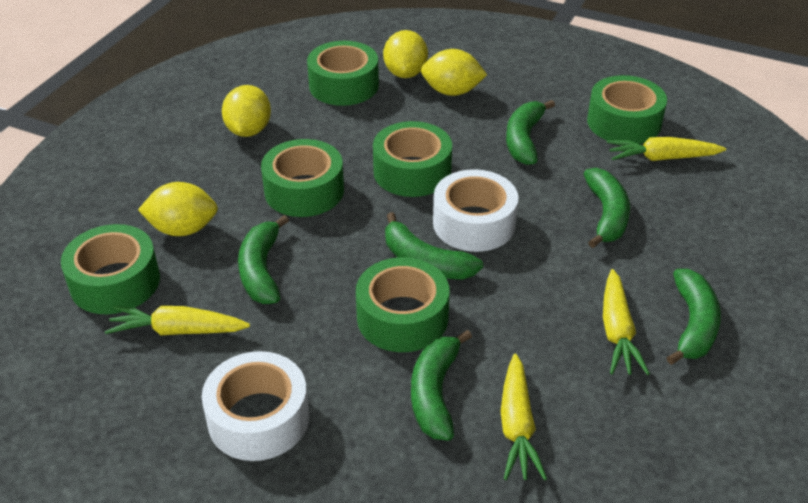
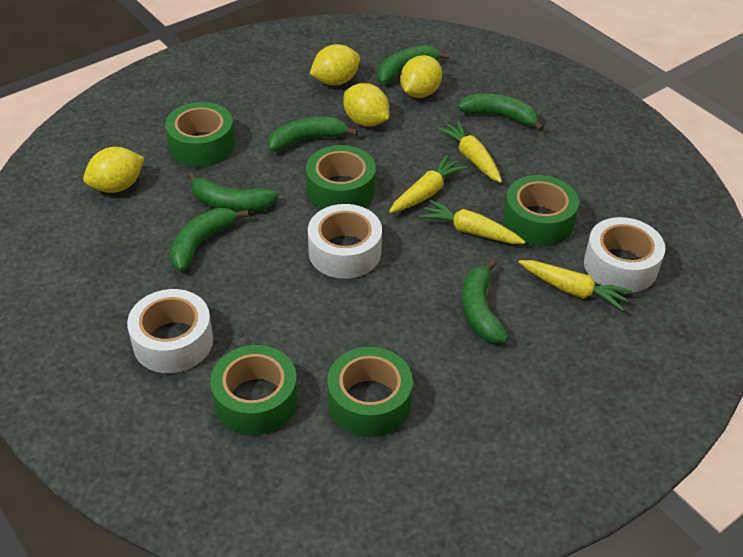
green tape: [61,224,160,314] [261,139,344,217] [307,41,379,106] [356,257,450,352] [373,121,452,197] [587,75,667,144] = 6 -> [165,102,235,167] [210,345,298,435] [306,145,376,210] [327,347,413,437] [503,175,579,246] = 5
white tape: [202,351,309,461] [433,169,518,252] = 2 -> [127,289,213,373] [308,204,382,279] [584,217,665,293] = 3

